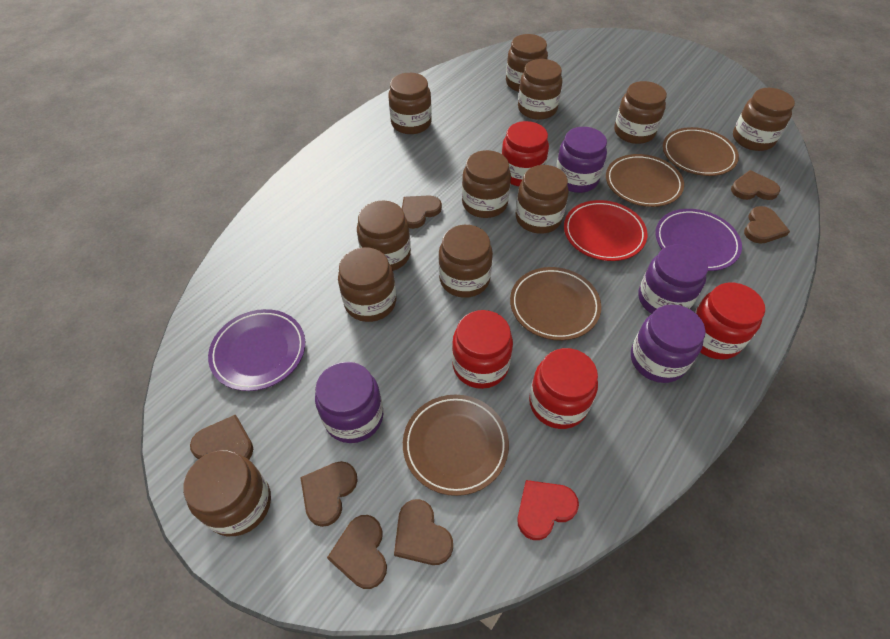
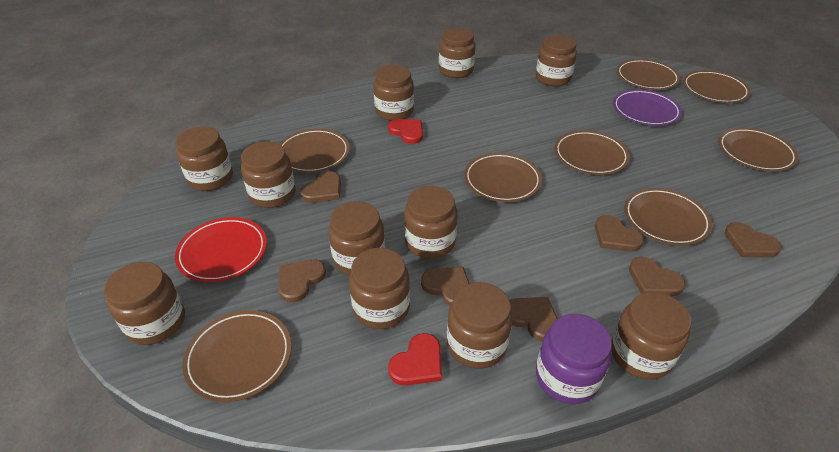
brown plate: [403,395,509,496] [510,267,601,340] [606,154,684,207] [663,127,739,176] = 4 -> [182,310,292,402] [280,129,350,173] [464,153,542,202] [554,130,630,175] [617,59,680,90] [624,188,712,246] [683,70,751,103] [718,128,798,172] = 8
purple jar: [315,362,383,443] [556,127,607,193] [631,305,706,383] [638,245,708,314] = 4 -> [536,314,612,404] = 1
purple plate: [208,309,305,391] [655,209,742,271] = 2 -> [613,89,682,126] = 1
red heart: [517,480,579,540] = 1 -> [388,119,423,144] [388,333,442,386] = 2
red jar: [452,310,513,389] [501,121,549,186] [529,348,598,429] [695,283,765,360] = 4 -> none = 0

